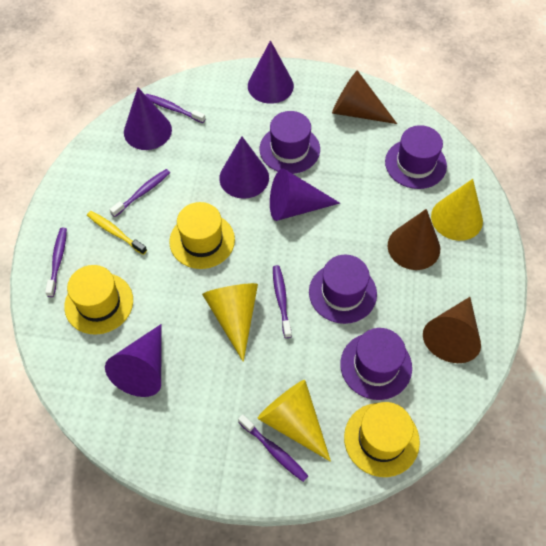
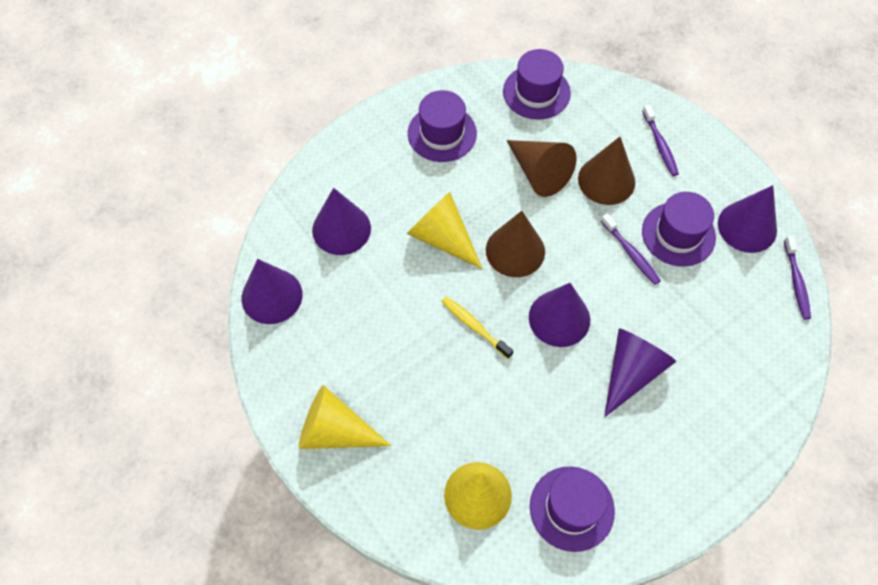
purple toothbrush: [45,228,67,297] [109,169,170,217] [145,94,205,123] [238,414,308,482] [273,265,292,338] = 5 -> [601,213,661,285] [642,105,679,176] [784,236,811,319] = 3
yellow hat: [64,265,133,335] [169,202,235,269] [344,402,420,477] = 3 -> none = 0

